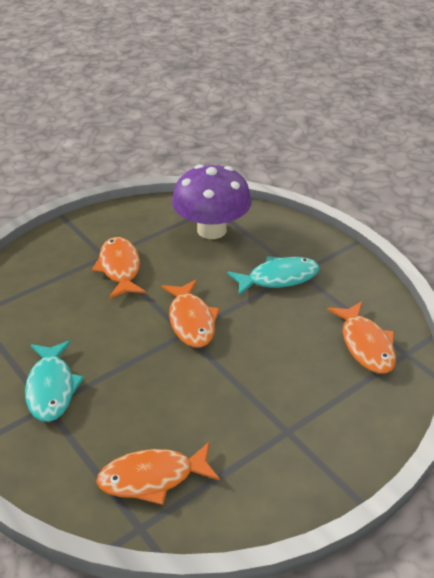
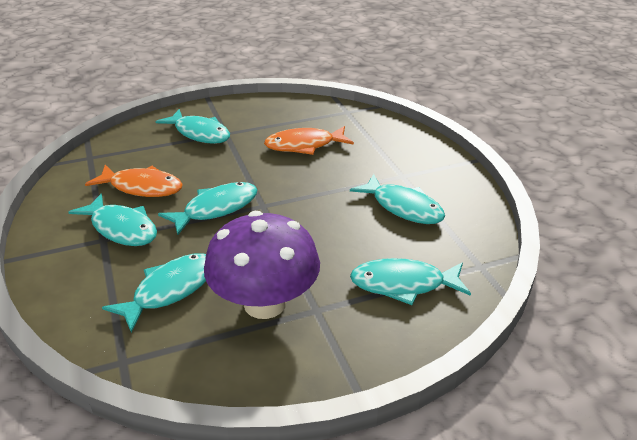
orange fish: [92,237,146,299] [96,442,220,505] [162,280,220,347] [327,301,396,374] = 4 -> [85,165,183,197] [264,126,354,155] = 2
turquoise fish: [25,340,84,422] [227,256,320,296] = 2 -> [69,194,157,246] [102,253,206,333] [155,109,230,144] [158,182,257,235] [350,174,445,224] [350,258,471,305] = 6

